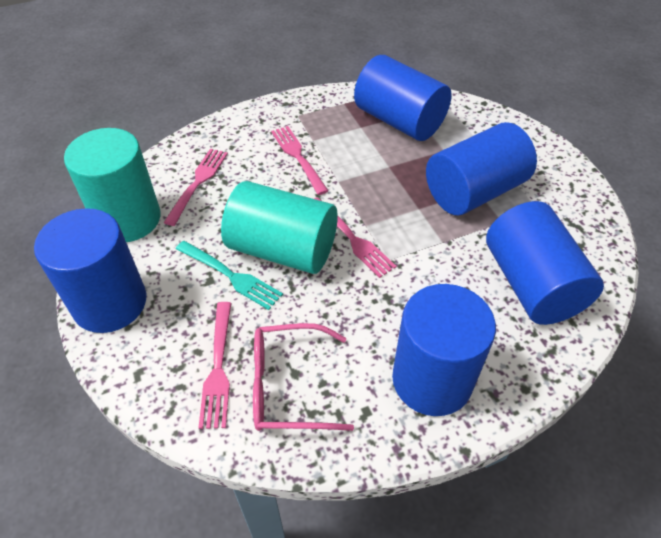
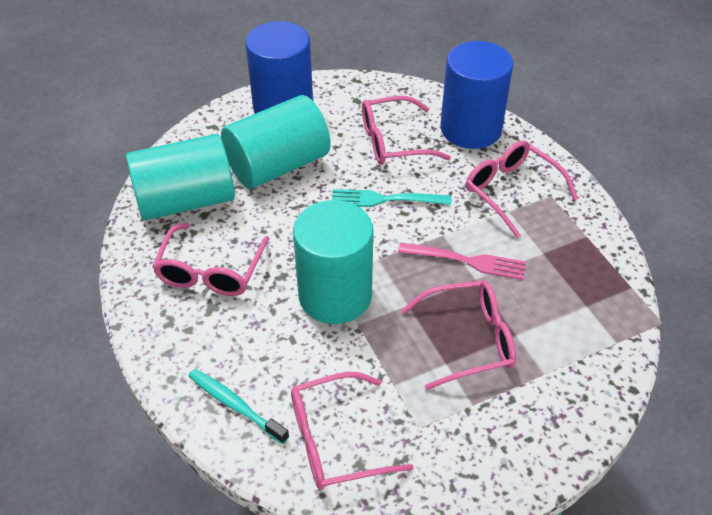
blue cylinder: [34,208,146,333] [354,55,452,141] [392,284,496,416] [426,122,537,215] [486,201,604,325] = 5 -> [245,21,313,114] [440,41,513,149] = 2
pink fork: [163,149,228,226] [199,302,231,429] [271,126,328,195] [314,197,397,278] = 4 -> [398,243,526,280] = 1
pink glasses: [253,323,354,431] = 1 -> [152,223,269,296] [291,372,414,490] [362,96,451,165] [401,280,516,390] [466,140,578,238] = 5
turquoise cylinder: [64,128,161,242] [221,181,338,274] = 2 -> [126,134,235,221] [221,95,331,189] [293,200,373,324] = 3
turquoise toothbrush: none = 0 -> [189,369,289,444] = 1

